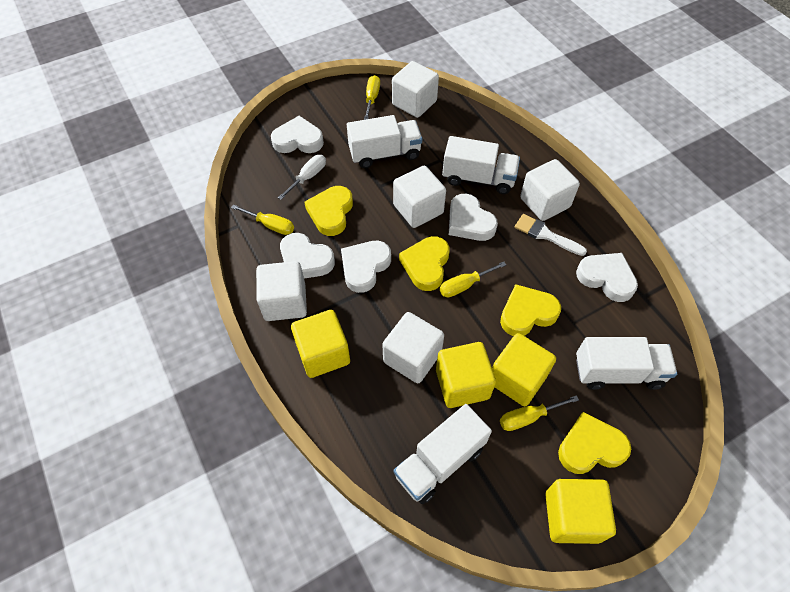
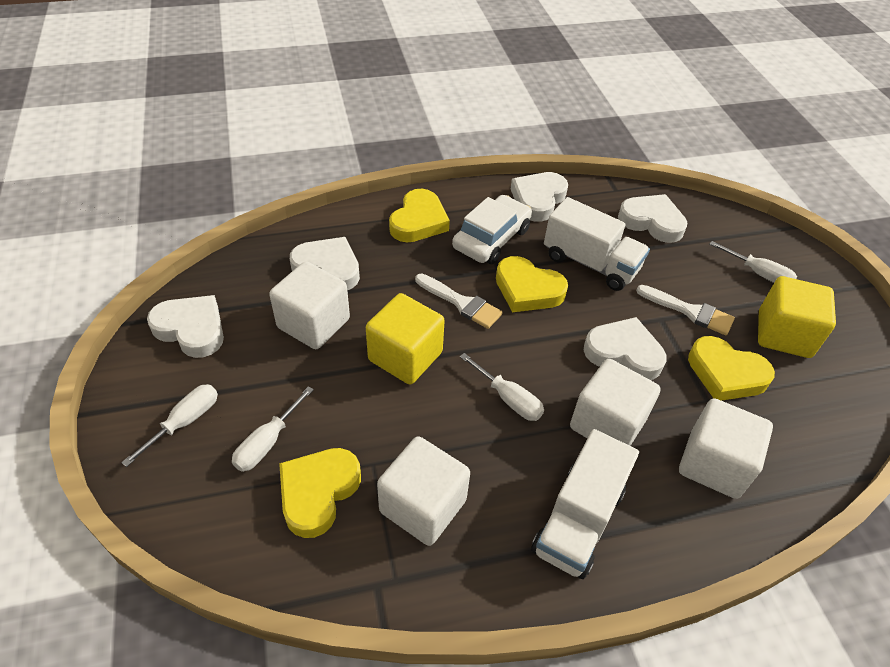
white brush: [515,214,587,256] = 1 -> [415,273,503,329] [636,285,735,335] = 2
white car: none = 0 -> [452,195,532,264] = 1
white cube: [256,261,307,321] [382,312,444,383] [392,61,439,118] [393,166,446,228] [520,159,580,221] = 5 -> [269,262,350,349] [377,436,470,546] [570,359,661,446] [679,398,773,499] = 4
white screwdriver: [278,155,326,200] = 1 -> [121,384,218,467] [232,386,314,472] [460,353,544,421] [710,241,797,283] = 4
white truck: [347,115,422,168] [394,404,492,504] [442,136,520,194] [576,337,677,390] = 4 -> [531,429,639,579] [544,197,650,291] = 2
yellow cube: [291,310,350,378] [436,342,496,408] [492,333,556,406] [545,479,616,544] = 4 -> [366,293,445,384] [758,276,836,358] = 2
yellow screwdriver: [231,204,294,235] [364,75,380,120] [440,262,506,297] [500,395,579,431] = 4 -> none = 0

